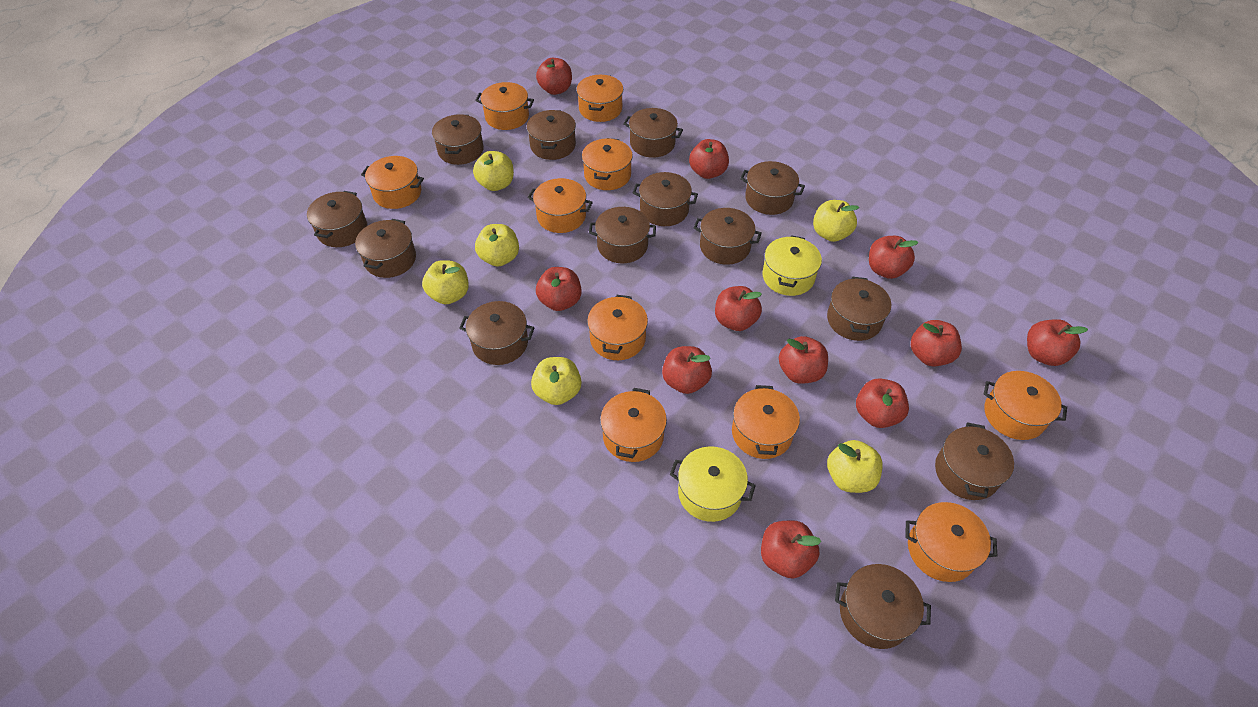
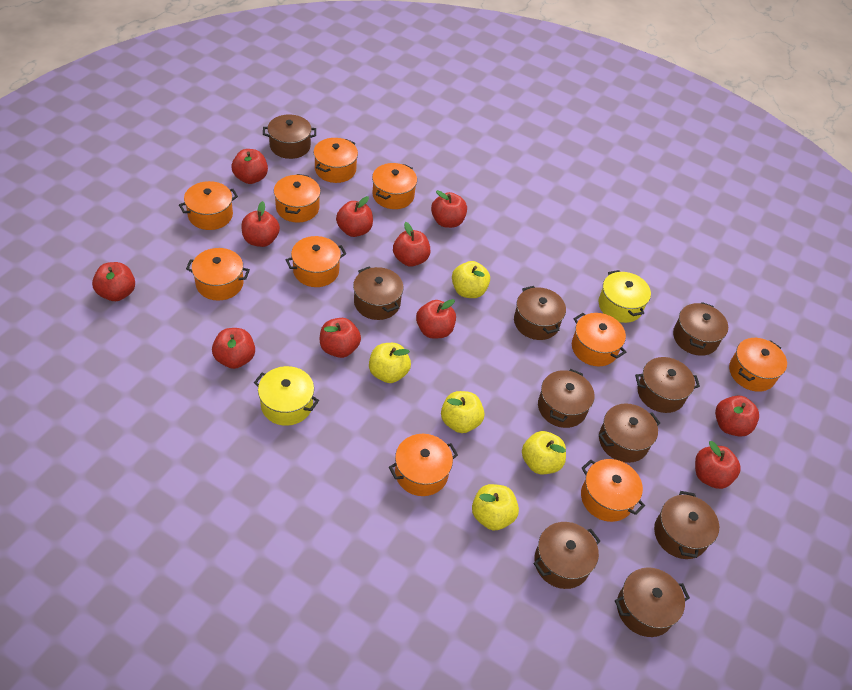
brown pot: [307,191,367,247] [355,219,416,278] [432,114,484,165] [459,301,535,365] [527,110,576,160] [589,207,656,263] [623,108,683,158] [633,172,698,226] [694,208,762,265] [740,161,805,215] [827,277,891,341] [835,564,931,649] [935,422,1014,500] = 13 -> [263,114,316,159] [353,266,404,320] [514,286,566,340] [533,522,600,589] [538,369,594,428] [598,403,660,463] [615,567,690,637] [635,357,700,413] [654,491,719,559] [673,302,728,356] = 10
yellow apple: [422,260,469,304] [473,151,514,191] [475,224,519,266] [531,357,582,405] [813,200,859,242] [827,440,883,493] = 6 -> [369,343,411,383] [441,391,485,433] [452,261,490,298] [472,484,519,530] [522,431,566,474] = 5

